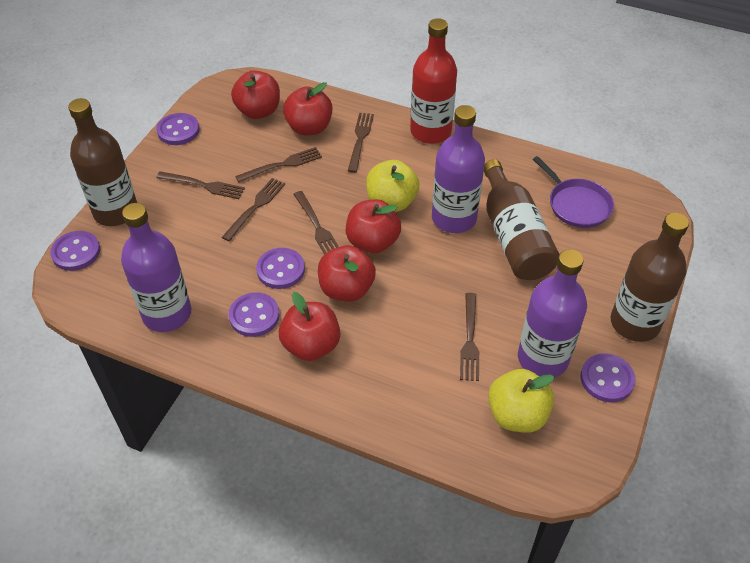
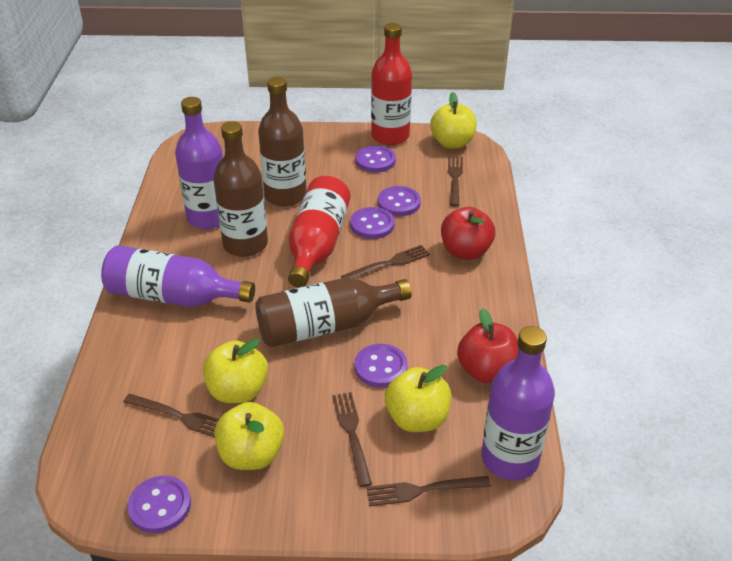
brown fork: [156,171,245,199] [222,178,285,241] [235,147,322,182] [293,191,339,255] [348,113,374,173] [460,293,479,381] = 6 -> [123,394,219,437] [332,392,372,487] [341,245,430,279] [366,476,491,506] [448,156,463,207] = 5
purple pan: [533,156,614,228] = 1 -> none = 0
red apple: [231,71,280,119] [279,292,340,361] [283,82,333,135] [318,245,376,302] [346,199,401,253] = 5 -> [441,207,495,260] [457,308,519,383] = 2
red bottle: [410,18,457,144] = 1 -> [288,176,350,287] [371,23,412,145] = 2
yellow apple: [366,160,419,212] [488,369,554,433] = 2 -> [203,339,268,403] [214,402,284,470] [385,365,451,432] [430,92,477,148] = 4

